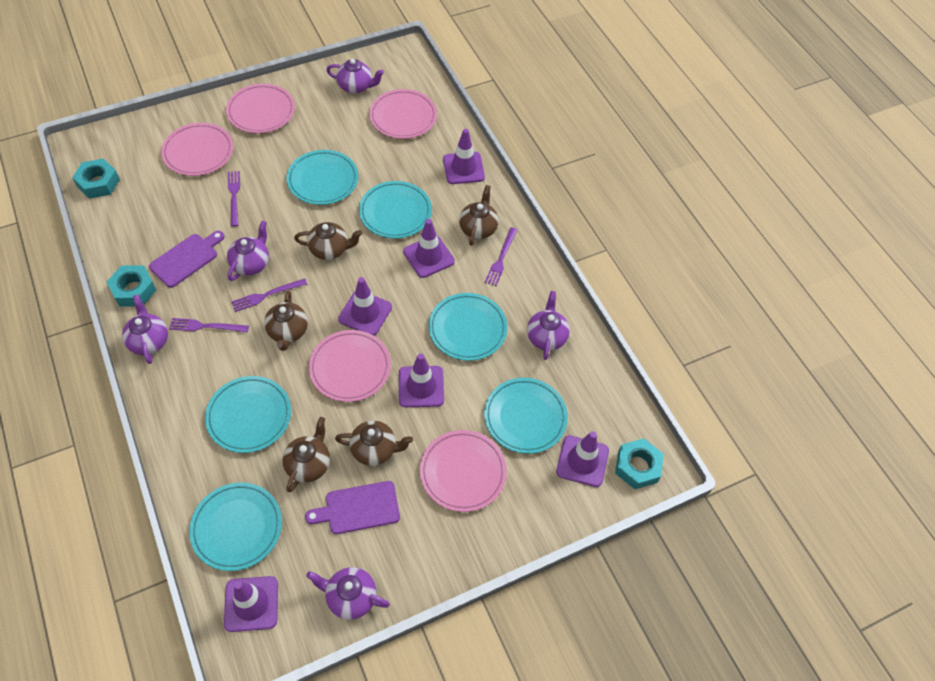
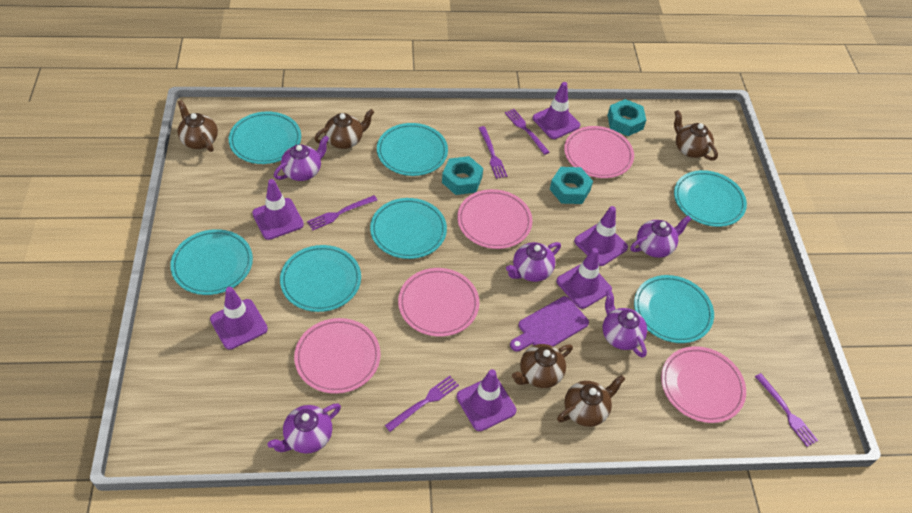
purple cutting board: [149,231,224,288] [305,481,400,534] = 2 -> [510,296,589,352] = 1
purple fork: [169,318,249,332] [228,171,240,227] [231,278,307,312] [485,227,517,286] = 4 -> [307,195,377,231] [385,376,459,432] [479,126,507,179] [505,109,549,155] [755,373,818,447] = 5
turquoise plate: [189,482,282,571] [205,376,291,453] [286,150,359,205] [359,181,432,239] [429,293,507,361] [484,378,568,454] = 6 -> [170,229,253,295] [229,111,301,164] [280,245,361,312] [370,198,447,259] [377,123,448,176] [634,275,714,343] [674,170,747,227] = 7

